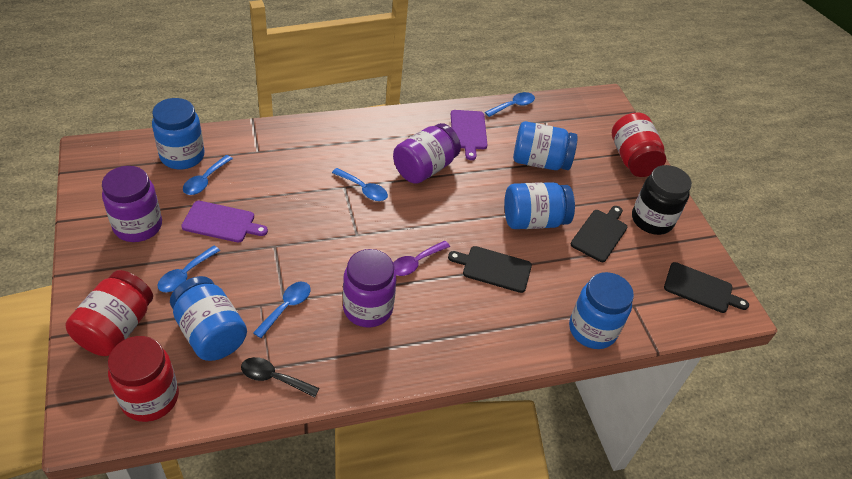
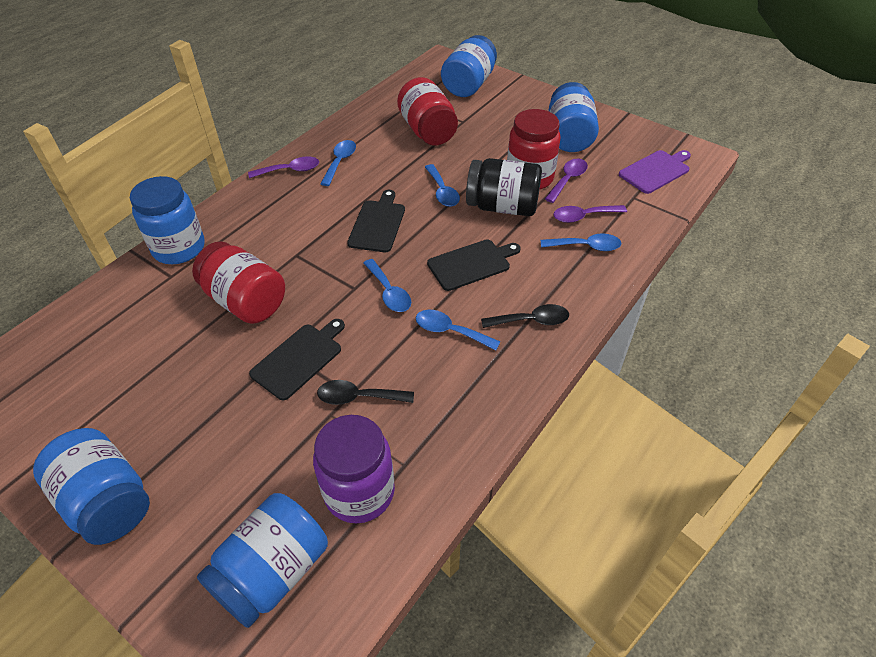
black spoon: [241,357,319,398] = 1 -> [317,380,414,405] [481,304,569,328] = 2
purple cutting board: [181,201,268,242] [451,110,488,160] = 2 -> [619,150,691,194] = 1
purple jar: [102,166,162,242] [343,249,396,327] [393,123,461,184] = 3 -> [313,415,395,524] = 1
purple spoon: [393,241,450,276] = 1 -> [248,156,319,178] [545,159,588,203] [553,205,627,223] = 3

